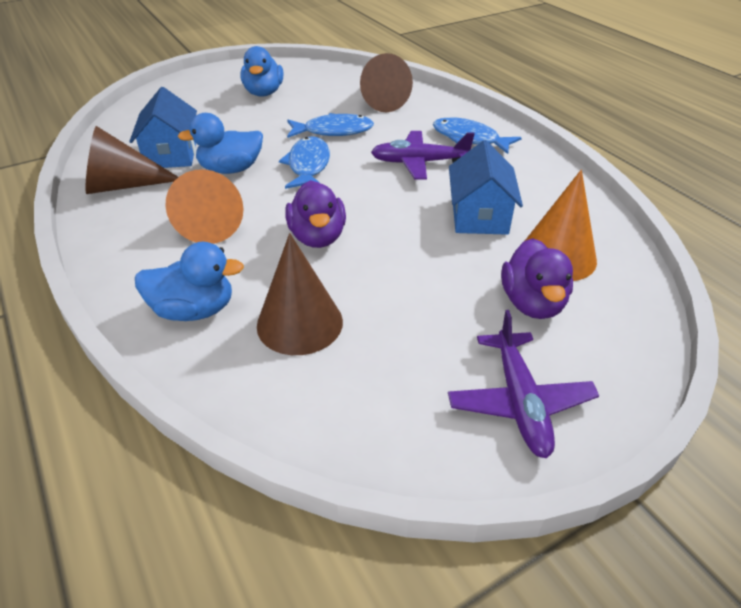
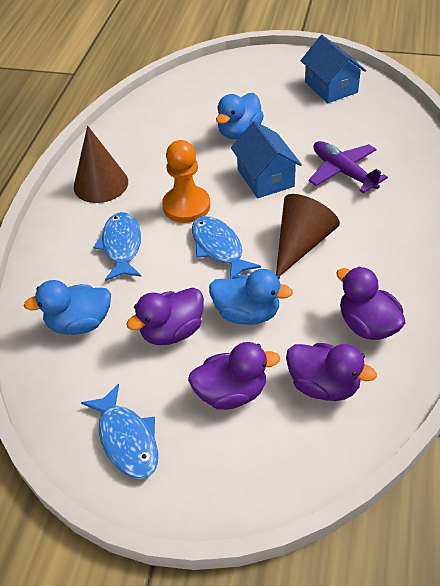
brown cone: [85,126,178,194] [257,233,343,355] [360,53,413,112] = 3 -> [74,126,128,203] [276,194,340,276] = 2
orange cone: [165,169,244,244] [525,170,597,281] = 2 -> none = 0
orange pawn: none = 0 -> [162,140,210,223] = 1
purple duck: [285,180,346,248] [501,238,573,319] = 2 -> [126,288,204,345] [188,342,280,410] [286,343,377,401] [336,267,406,340] = 4
purple plane: [371,131,475,180] [448,310,599,458] = 2 -> [309,141,388,193] = 1

